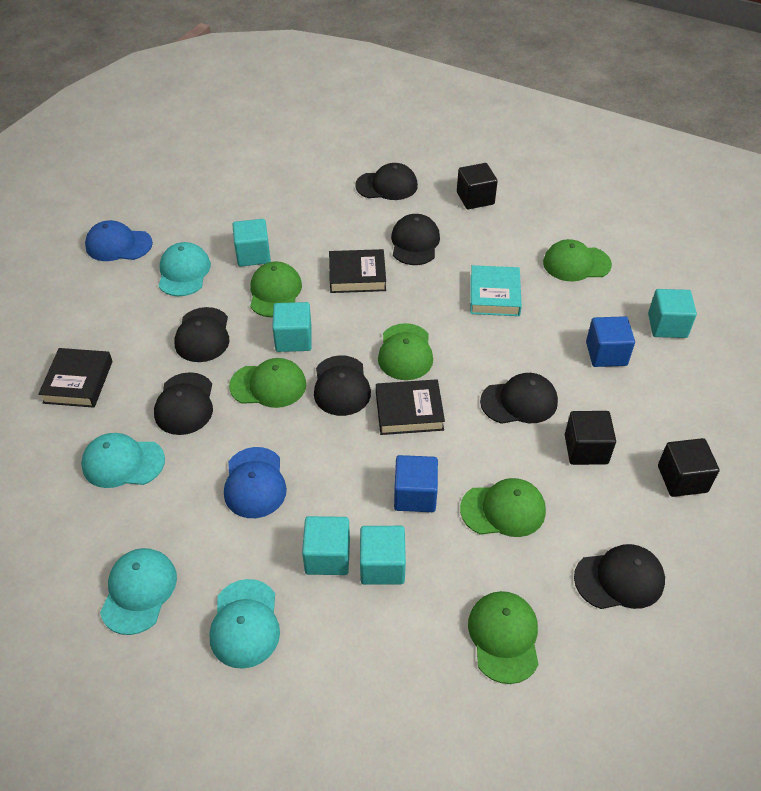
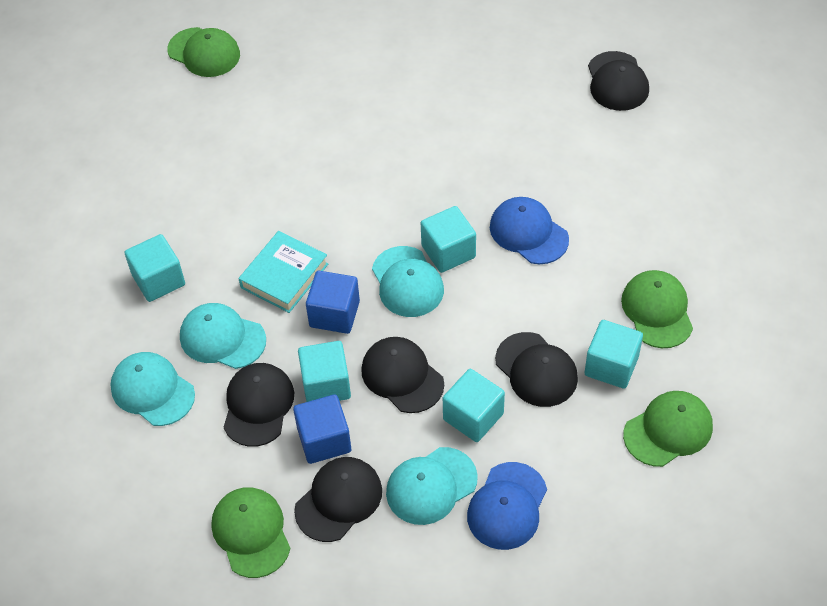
black book: [38,348,112,408] [329,249,386,293] [376,379,445,435] = 3 -> none = 0
black cap: [154,372,213,435] [174,307,229,362] [314,355,371,416] [355,163,418,200] [391,214,440,265] [480,373,558,424] [574,544,665,609] = 7 -> [224,363,294,447] [294,457,382,542] [361,337,444,413] [495,332,578,407] [588,51,649,111] = 5
black cube: [457,163,498,209] [565,411,616,465] [658,438,719,497] = 3 -> none = 0
green cap: [229,358,306,408] [250,261,302,317] [378,323,433,380] [460,478,546,537] [468,591,539,684] [543,239,612,282] = 6 -> [167,27,240,77] [211,487,291,578] [621,270,693,348] [623,391,713,467] = 4

